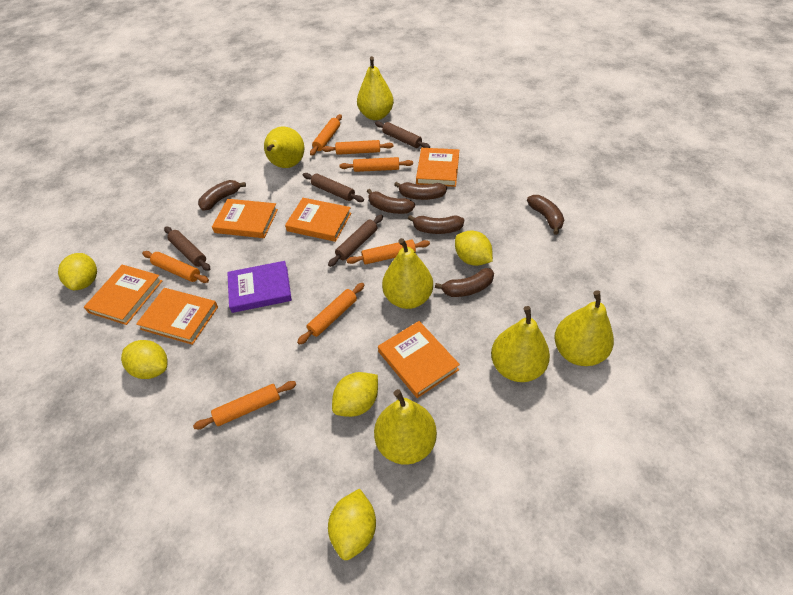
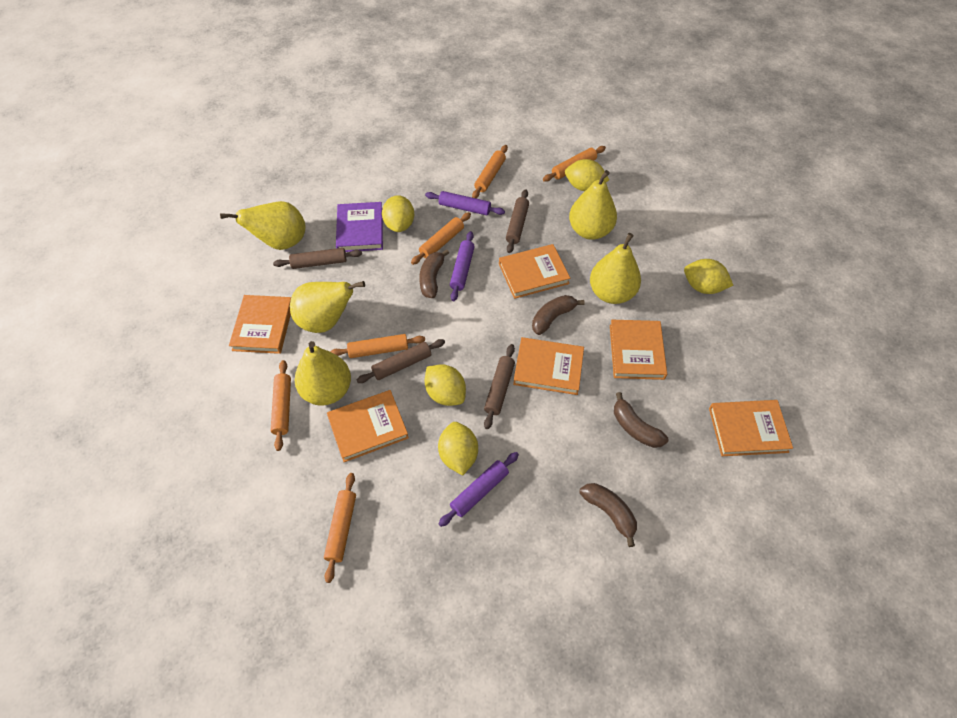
brown banana: [198,180,246,211] [367,189,415,214] [394,182,447,200] [408,215,464,234] [435,268,494,297] [527,195,564,235] = 6 -> [419,249,449,298] [532,295,585,335] [579,483,637,547] [614,392,668,448] = 4
orange rolling pin: [142,251,209,283] [193,381,296,429] [297,283,364,345] [310,114,342,156] [322,140,393,155] [339,157,413,172] [346,239,430,265] = 7 -> [271,360,291,451] [324,473,356,583] [330,334,425,358] [411,212,471,265] [472,145,508,198] [543,146,606,182] = 6
purple rolling pin: none = 0 -> [425,191,505,215] [438,452,519,527] [450,231,475,301] = 3
yellow pear: [264,127,304,168] [357,56,394,120] [374,389,437,465] [382,238,433,309] [491,306,550,382] [554,290,614,366] = 6 -> [220,201,305,250] [290,281,365,333] [295,341,351,406] [569,170,617,240] [590,233,641,304] = 5

